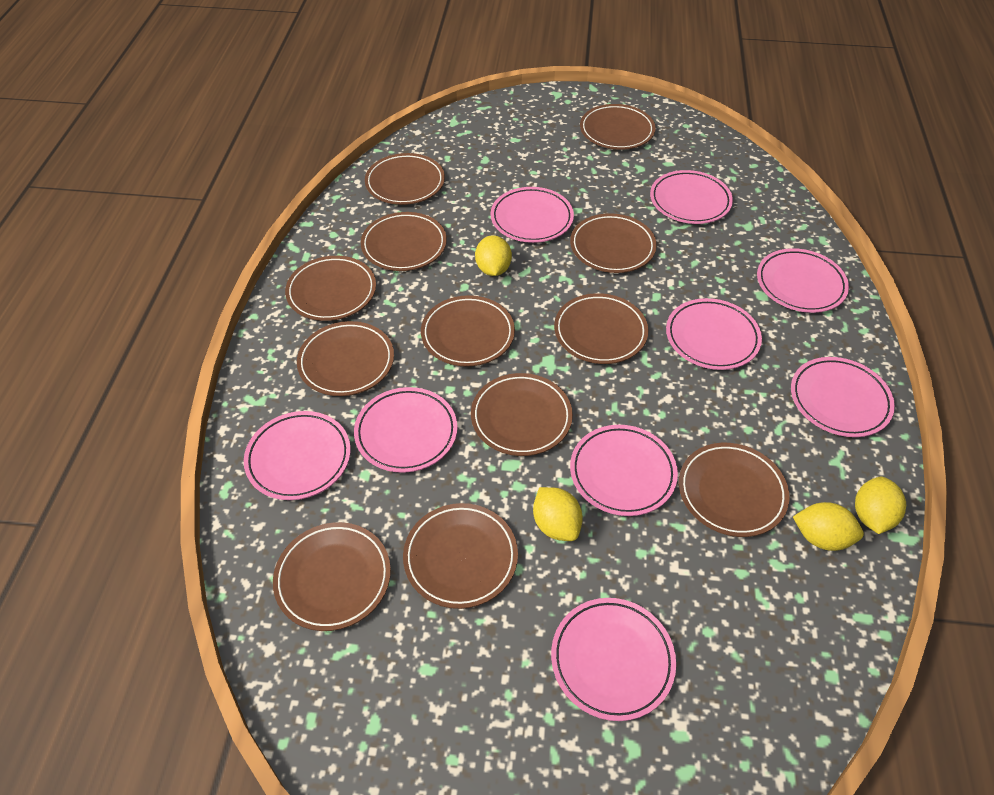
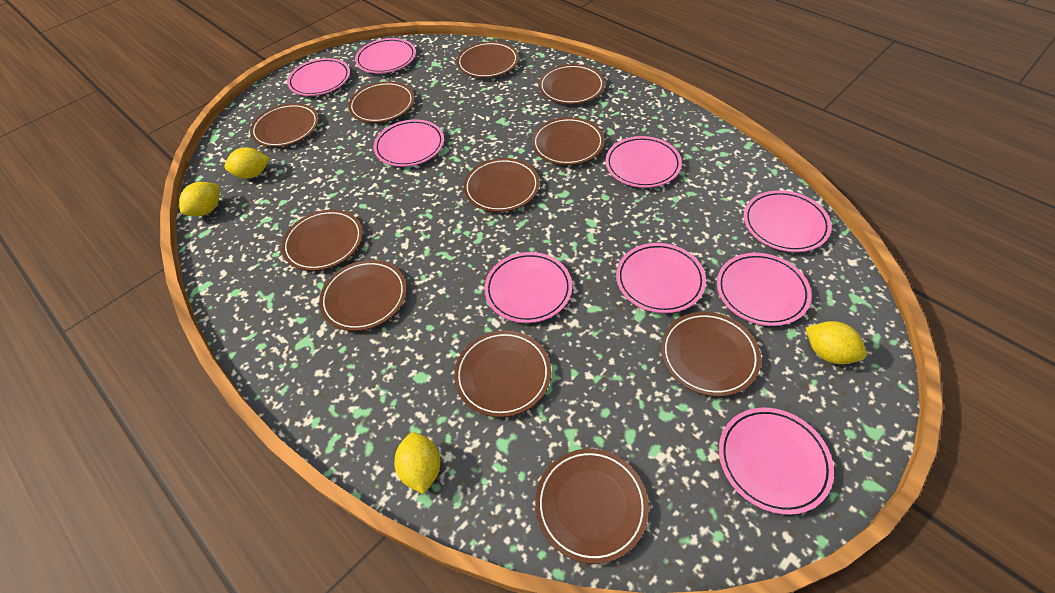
brown plate: [273,522,391,631] [285,256,376,321] [297,321,394,396] [361,212,447,271] [365,153,445,205] [403,503,518,609] [421,295,515,367] [471,373,573,456] [554,293,648,364] [570,213,657,273] [580,104,655,150] [679,443,789,537] = 12 -> [250,103,319,147] [281,209,363,271] [319,260,407,331] [348,81,414,123] [454,330,551,417] [457,41,519,78] [463,158,540,212] [532,117,604,165] [535,449,649,564] [539,64,605,104] [661,312,761,397] = 11

